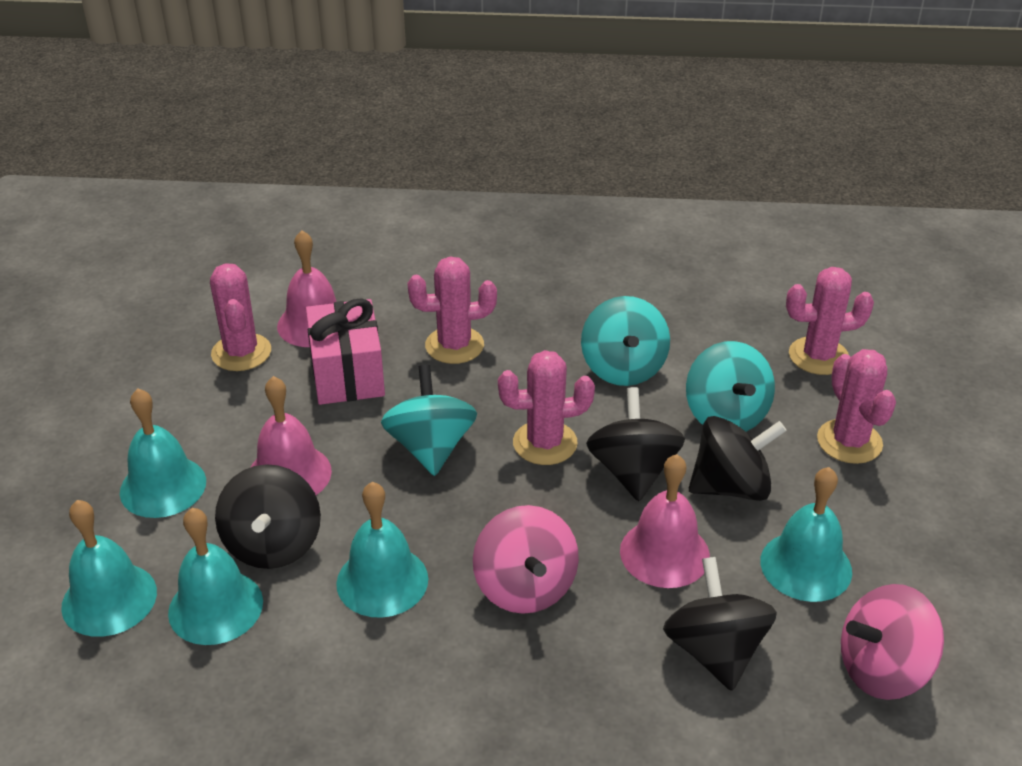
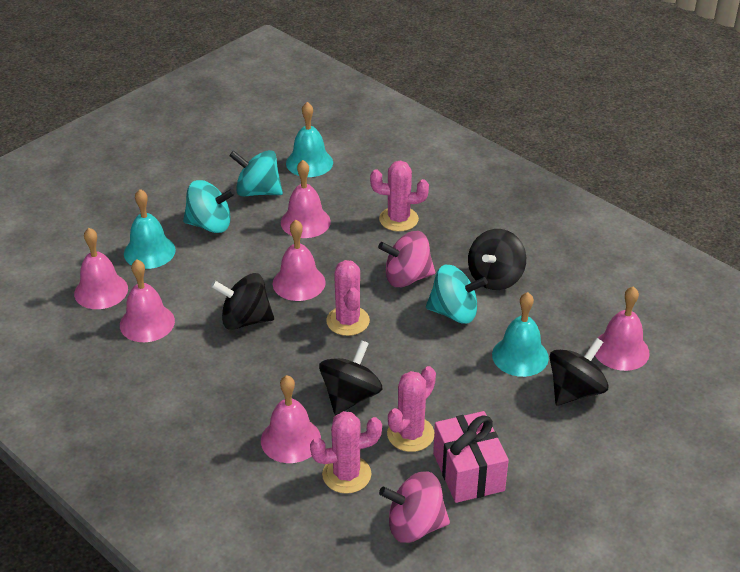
pink bell: [250,376,332,495] [277,230,337,347] [620,454,710,588] = 3 -> [74,228,128,309] [120,259,175,342] [261,375,321,463] [273,220,326,301] [281,160,331,238] [595,286,650,371] = 6
pink cactus: [210,263,271,371] [407,256,497,364] [498,350,595,465] [786,267,874,375] [817,349,896,464] = 5 -> [310,411,382,494] [326,260,370,336] [370,161,429,232] [387,366,436,452] = 4
turquoise bell: [61,500,157,637] [120,389,206,518] [168,508,263,645] [336,482,428,618] [760,467,852,602] = 5 -> [124,189,176,269] [286,102,333,177] [492,292,549,377] = 3

